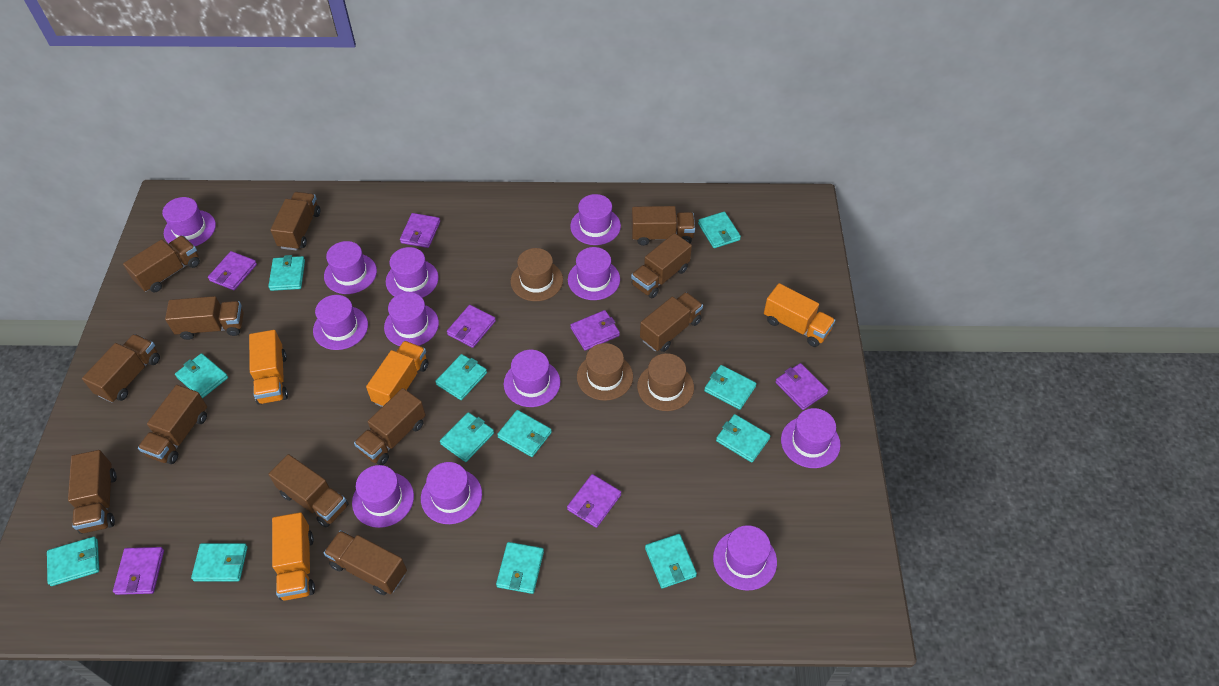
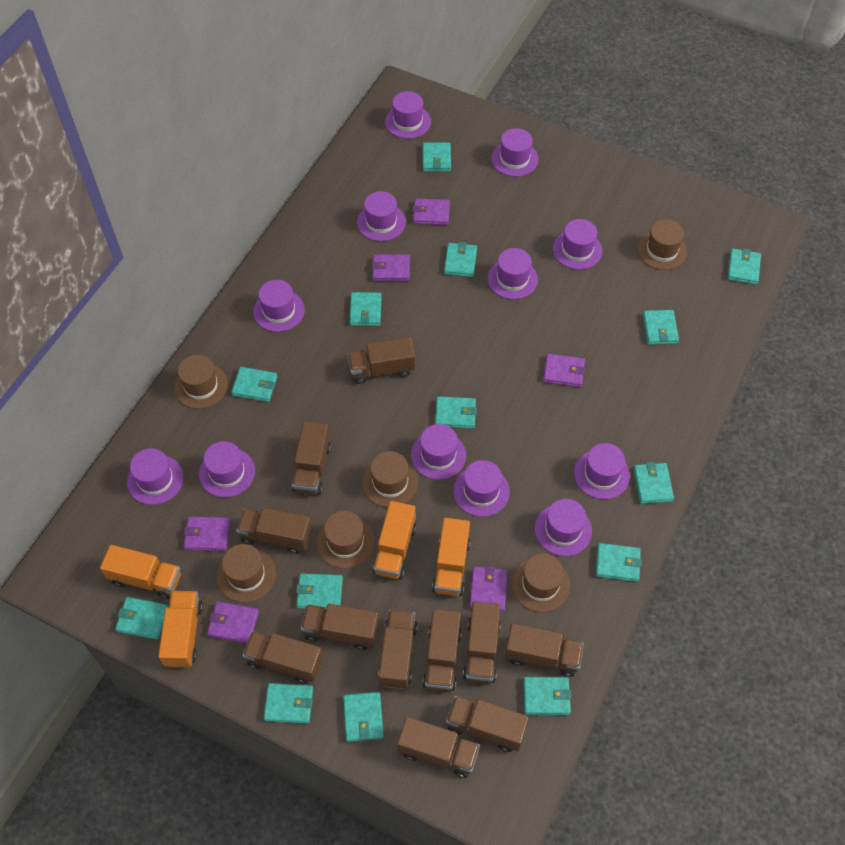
brown hat: [510,248,563,301] [577,343,633,401] [637,353,694,411] = 3 -> [174,355,228,409] [217,544,276,603] [317,511,375,569] [362,451,418,508] [511,553,570,612] [637,219,687,270] = 6
brown truck: [68,450,117,534] [82,334,160,403] [123,235,200,293] [138,385,207,464] [165,296,244,340] [269,454,349,527] [270,192,320,251] [324,530,407,595] [354,388,426,465] [631,233,692,298] [632,206,695,246] [640,292,703,352] = 12 -> [236,507,312,554] [243,631,323,684] [292,421,331,495] [301,604,379,650] [347,337,415,384] [378,610,418,689] [397,717,480,778] [423,609,462,692] [446,696,529,752] [463,601,501,684] [505,623,584,677] = 11
purple wallet: [113,547,164,595] [208,251,257,290] [400,213,440,248] [447,305,496,348] [567,474,621,528] [570,310,620,350] [775,363,828,410] = 7 -> [184,517,230,551] [207,601,259,644] [372,254,410,281] [413,198,450,225] [469,566,508,612] [543,353,585,387] = 6
turquoise wallet: [47,537,99,586] [175,353,228,398] [191,543,248,581] [268,255,305,291] [435,354,487,400] [440,412,494,462] [496,542,544,594] [497,410,552,457] [645,534,697,588] [698,212,741,248] [704,365,756,410] [716,414,770,463] = 12 -> [115,597,168,640] [231,367,277,402] [263,683,313,724] [296,573,343,609] [343,692,384,742] [350,292,382,326] [423,142,451,172] [435,396,477,429] [444,242,477,277] [523,677,572,715] [596,543,642,582] [633,462,674,504] [643,310,679,345] [727,248,761,285] = 14

